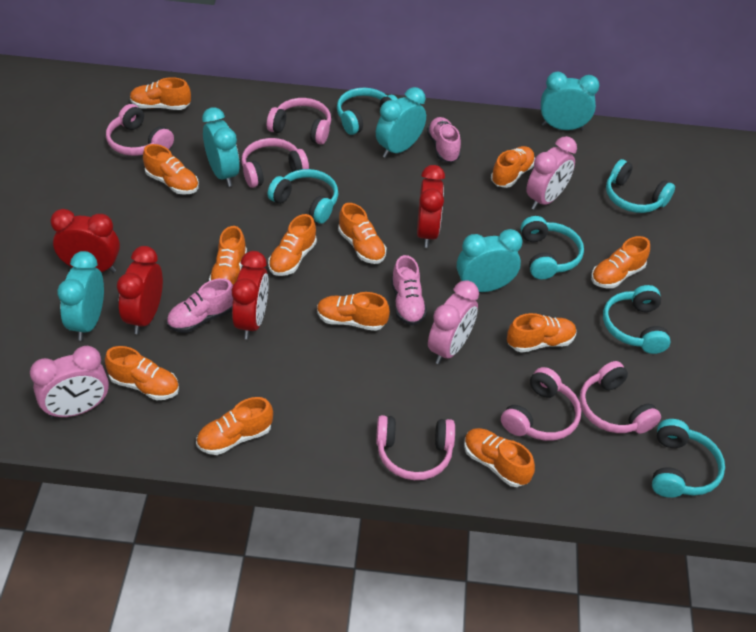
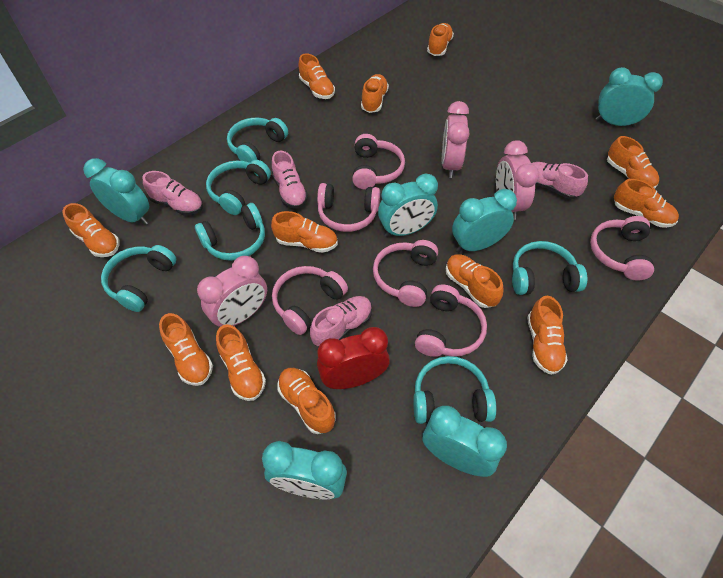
pink shoe: [167,278,233,333] [391,255,427,326] [427,117,461,163] = 3 -> [143,171,203,215] [272,151,308,209] [310,296,372,346] [531,162,588,199] = 4
red clock: [50,209,120,273] [117,246,163,334] [232,251,269,339] [417,165,445,248] = 4 -> [317,327,390,389] = 1
turquoise clock: [57,251,104,341] [202,107,240,187] [376,87,426,158] [457,229,523,292] [541,72,599,130] = 5 -> [83,158,149,225] [262,441,347,499] [378,174,438,237] [422,406,507,477] [452,189,517,252] [596,67,663,127] = 6

